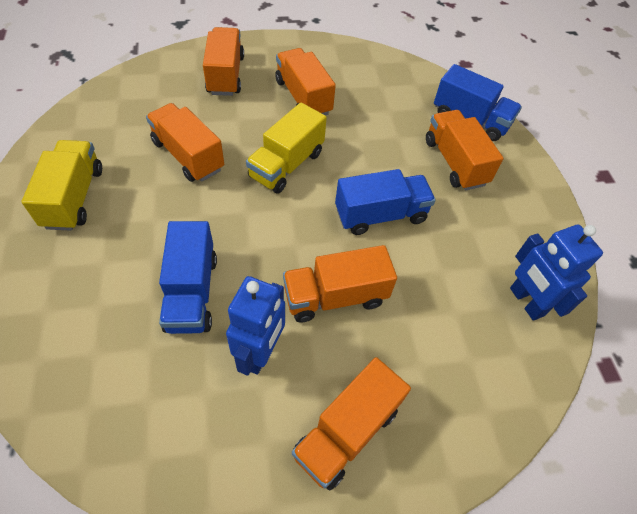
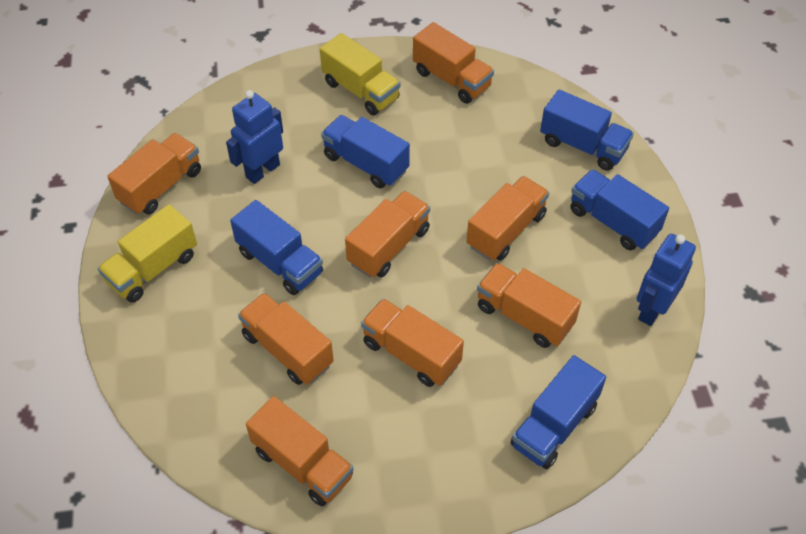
blue truck: [159,221,217,334] [335,169,436,235] [434,64,522,141] = 3 -> [230,200,323,295] [321,115,410,189] [510,355,606,469] [540,90,634,171] [570,169,669,250] = 5
orange truck: [146,103,224,182] [203,27,244,96] [275,48,336,116] [283,245,397,323] [292,357,411,490] [426,110,504,190] = 6 -> [107,133,201,215] [238,293,334,385] [246,396,354,506] [345,191,430,278] [361,299,464,387] [413,22,494,104] [467,176,549,261] [477,263,581,348] = 8

